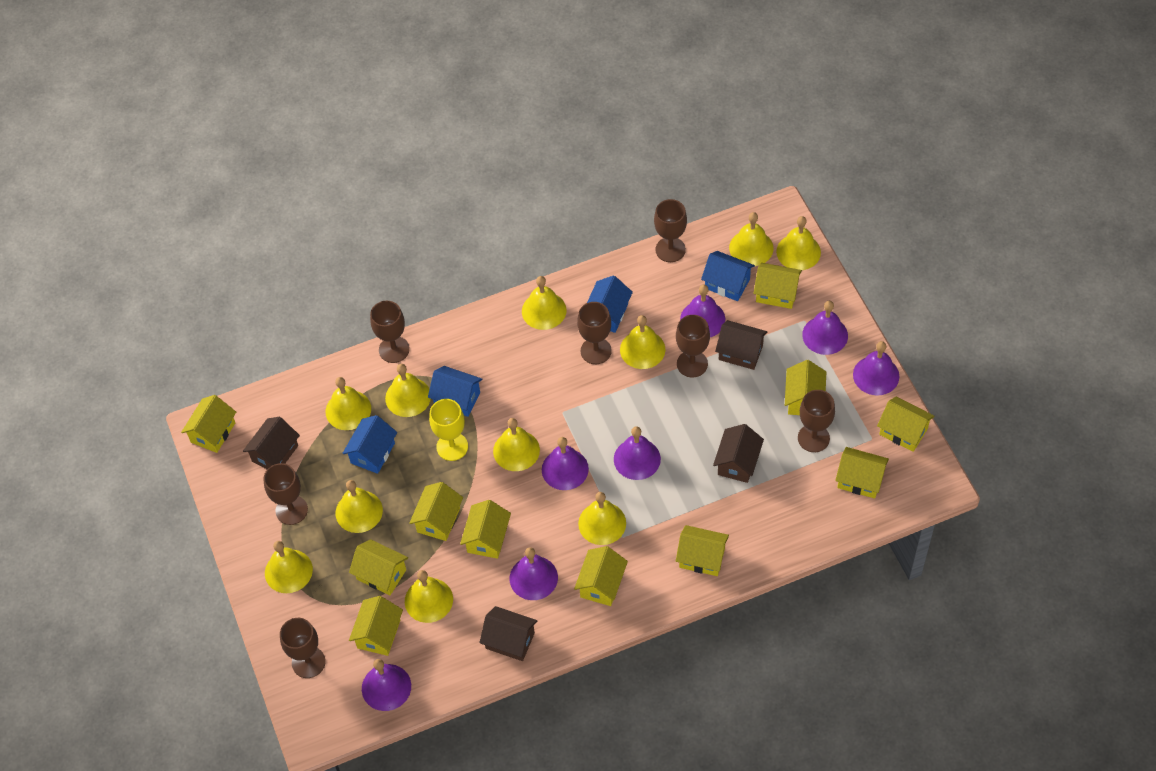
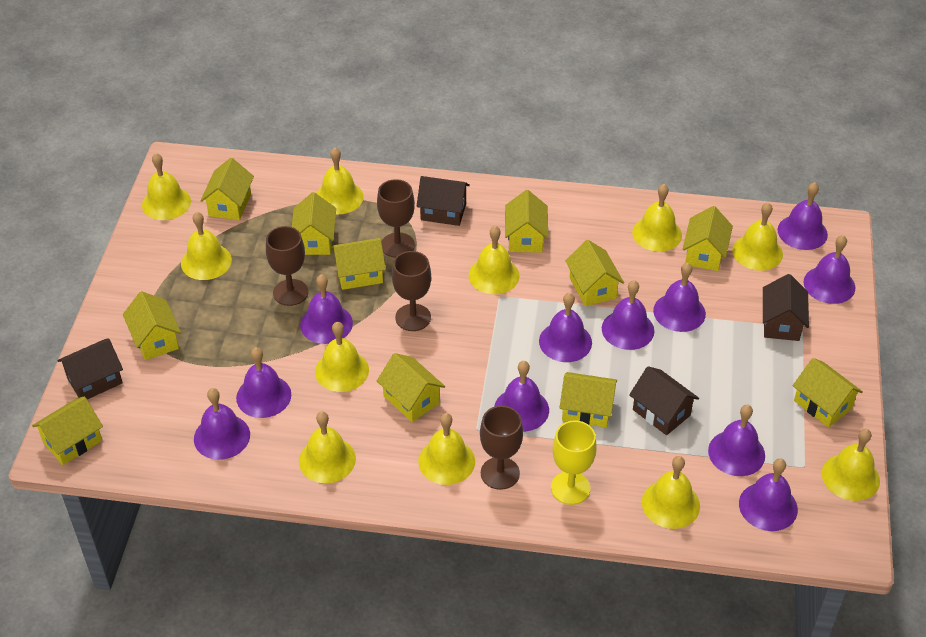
blue house: [342,415,397,474] [428,366,482,417] [587,275,633,333] [701,251,755,301] = 4 -> none = 0
brown goblet: [263,463,308,525] [280,618,326,678] [370,301,410,363] [577,302,612,364] [654,199,687,262] [676,315,710,378] [798,390,835,452] = 7 -> [266,226,308,306] [377,179,415,258] [392,251,431,331] [480,406,523,490] = 4
purple bell: [362,659,411,711] [510,547,558,600] [542,437,589,490] [614,426,661,480] [680,284,725,337] [802,301,848,355] [853,341,899,395] = 7 -> [194,388,250,460] [236,347,291,418] [300,274,353,344] [494,361,549,432] [539,292,592,362] [602,280,654,350] [653,263,706,332] [708,405,765,476] [739,458,798,531] [778,182,828,250] [804,235,855,304] = 11

